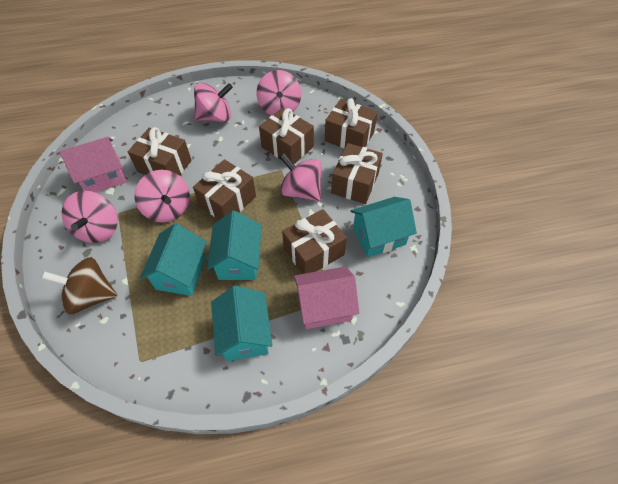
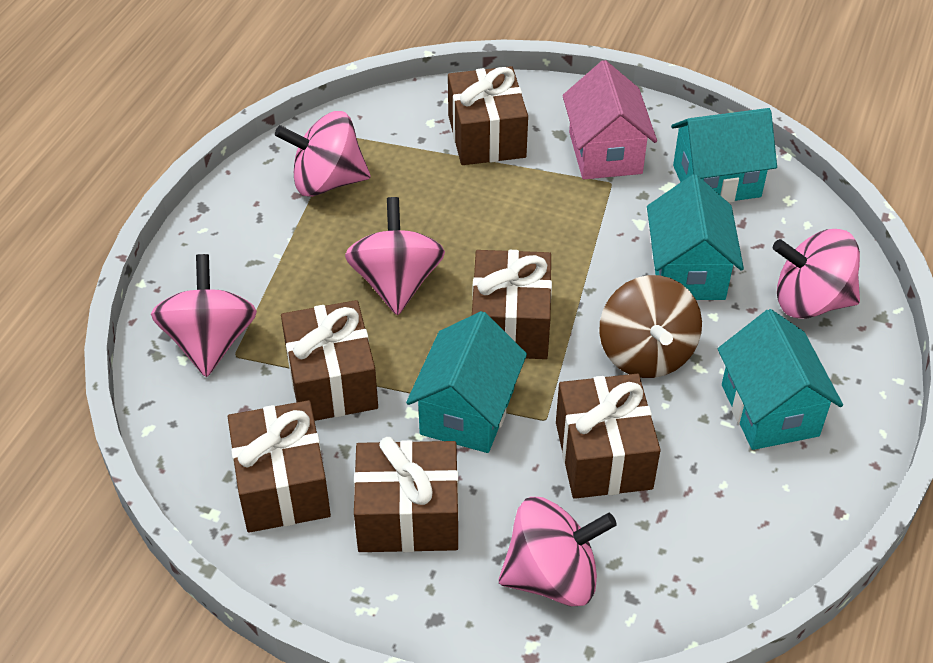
pink house: [60,137,127,193] [294,266,359,329] = 2 -> [562,60,657,179] = 1

